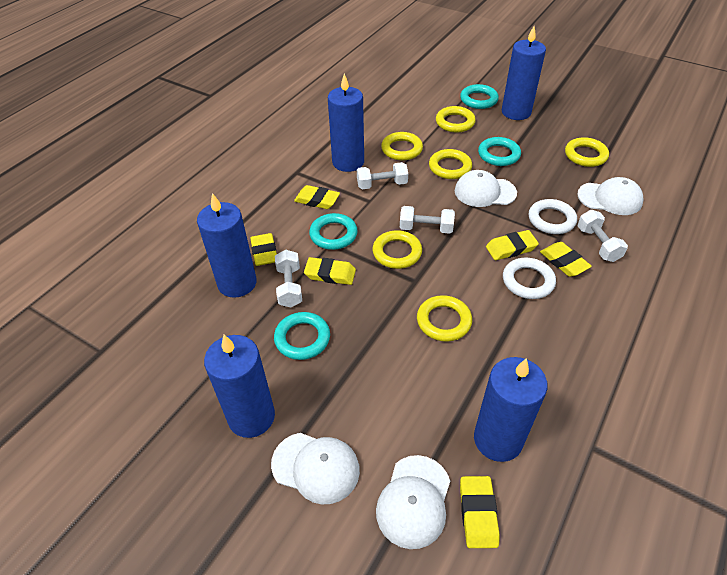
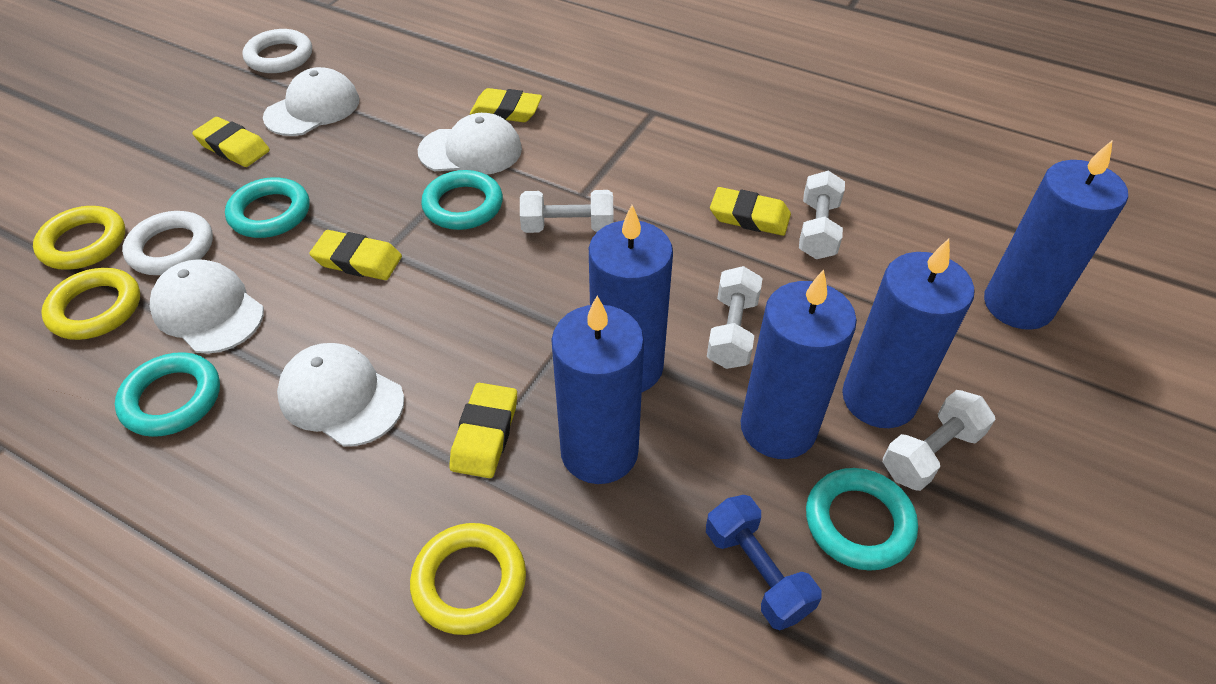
blue dumbbell: none = 0 -> [706,495,822,630] = 1
yellow eraser: [250,233,277,266] [294,185,340,209] [304,257,356,285] [460,476,500,548] [486,230,539,260] [540,242,592,277] = 6 -> [192,117,270,167] [309,230,402,280] [449,383,517,478] [470,88,542,122] [710,187,791,236] = 5
yellow ring: [373,230,422,269] [381,132,423,160] [417,295,472,342] [429,149,472,179] [436,106,476,132] [565,137,609,167] = 6 -> [33,206,125,270] [41,268,140,340] [410,523,526,635] = 3

